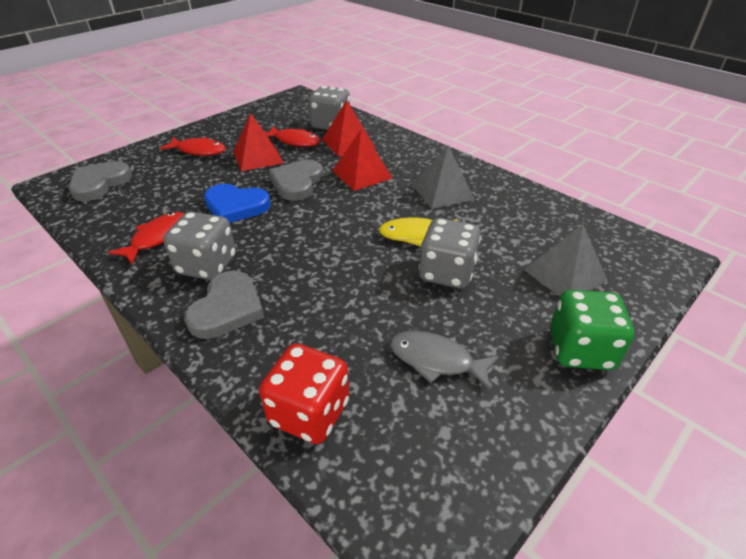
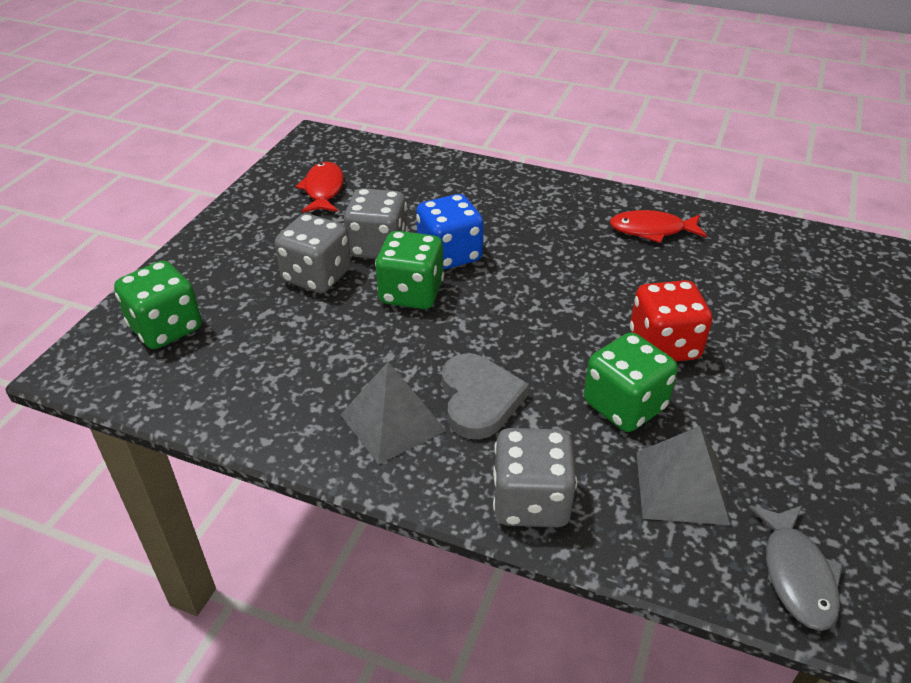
blue dice: none = 0 -> [416,194,484,270] = 1
blue heart: [204,184,271,223] = 1 -> none = 0
green dice: [550,290,634,370] = 1 -> [114,261,202,349] [375,231,444,309] [584,332,678,432] = 3
grey heart: [68,161,132,201] [185,271,264,339] [269,159,323,201] = 3 -> [442,353,529,439] = 1
red fish: [108,212,184,264] [159,137,226,156] [266,126,321,147] = 3 -> [295,162,344,213] [610,210,707,243] = 2
red pyramid: [233,113,284,171] [322,100,375,156] [332,129,393,191] = 3 -> none = 0
yellow fish: [379,217,457,246] = 1 -> none = 0

